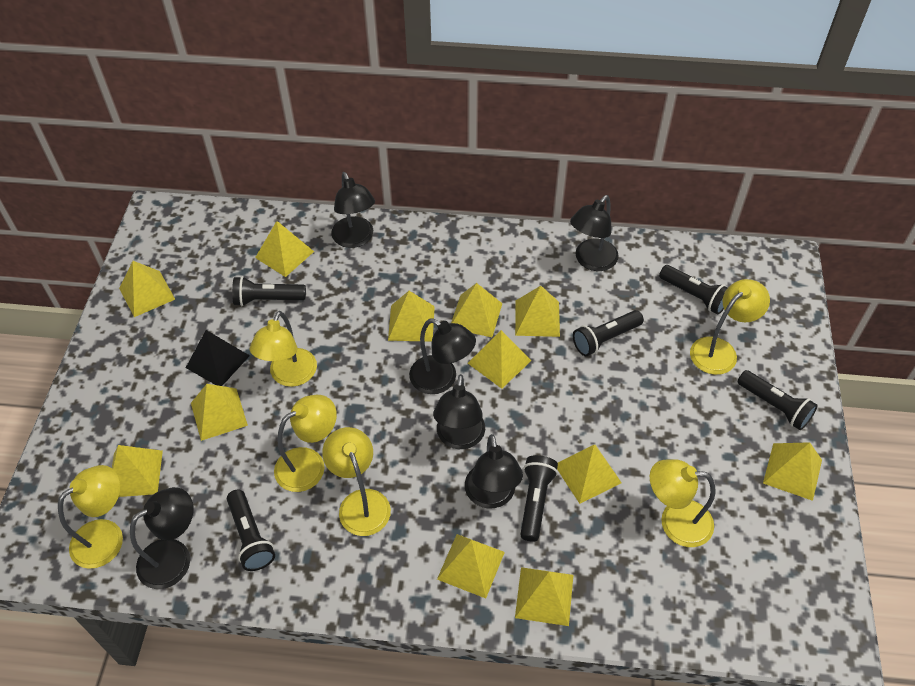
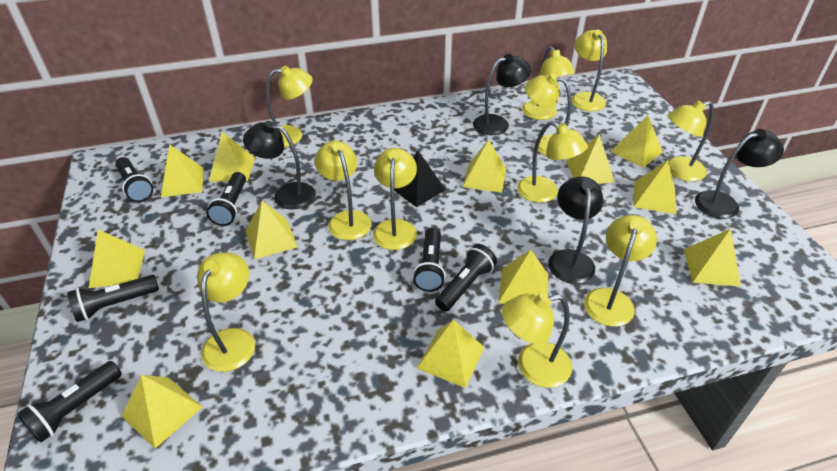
black lamp: [130,487,193,589] [331,172,375,248] [409,319,476,394] [433,374,485,449] [465,434,523,508] [570,195,619,271] = 6 -> [243,121,316,209] [473,54,531,135] [548,176,603,284] [695,129,784,219] = 4
yellow lamp: [58,465,123,569] [250,311,317,387] [274,395,337,492] [322,427,391,536] [650,459,716,547] [690,279,770,375] = 6 -> [197,252,255,372] [266,65,313,147] [315,141,371,240] [373,148,417,250] [502,293,572,388] [517,121,588,203] [522,46,575,120] [525,74,571,156] [572,30,607,111] [584,215,657,327] [667,101,714,181] = 11

